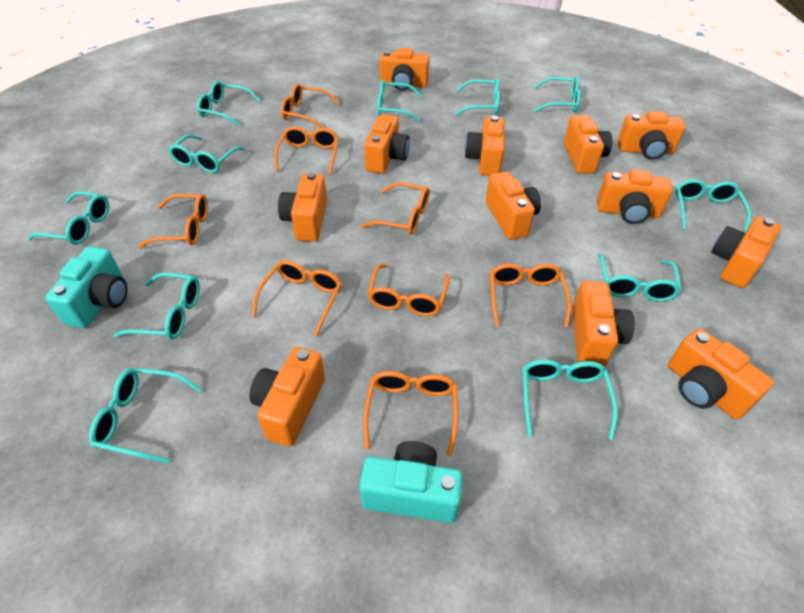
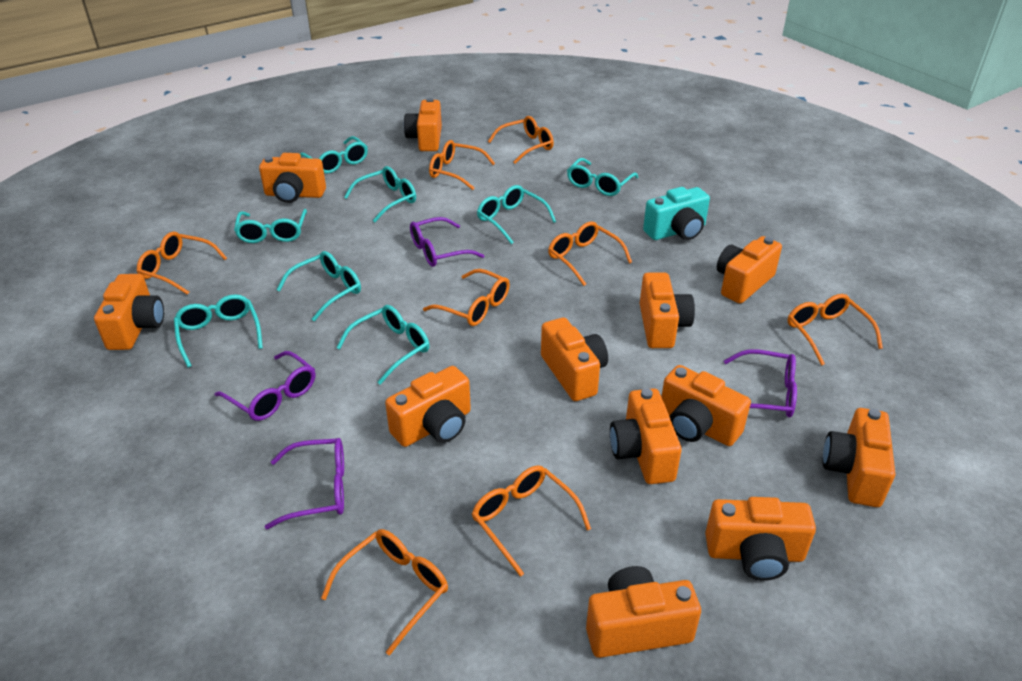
purple glasses: none = 0 -> [215,351,315,421] [265,438,344,529] [410,217,485,267] [724,349,797,418] = 4
turquoise camera: [45,247,127,328] [359,441,463,523] = 2 -> [643,187,710,240] = 1
turquoise glasses: [27,191,109,245] [89,368,202,464] [113,273,200,340] [169,134,245,173] [197,81,261,126] [377,80,422,122] [455,78,500,116] [522,359,618,440] [533,76,581,112] [598,253,681,302] [675,179,751,233] = 11 -> [174,294,263,368] [234,209,307,243] [277,251,361,321] [300,136,368,174] [336,305,429,385] [344,166,416,222] [477,185,556,244] [567,158,638,196] = 8

